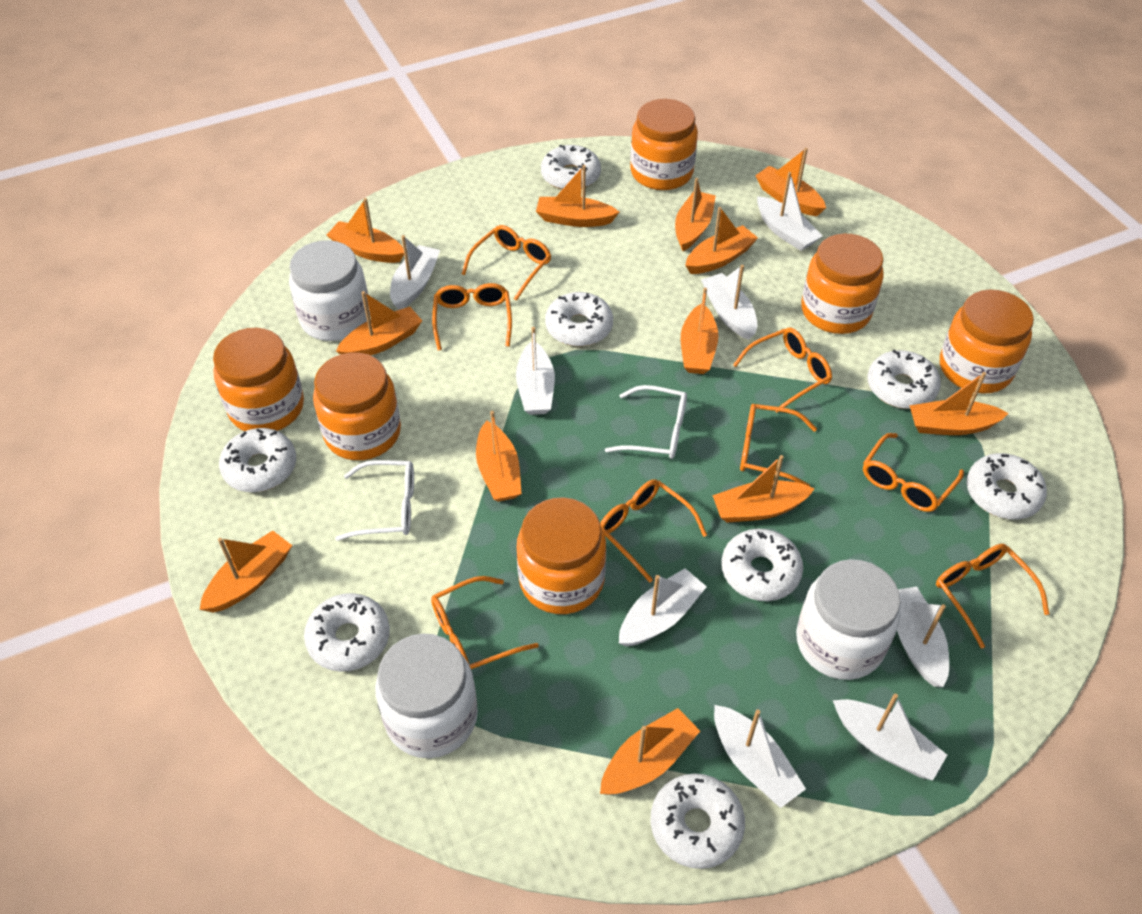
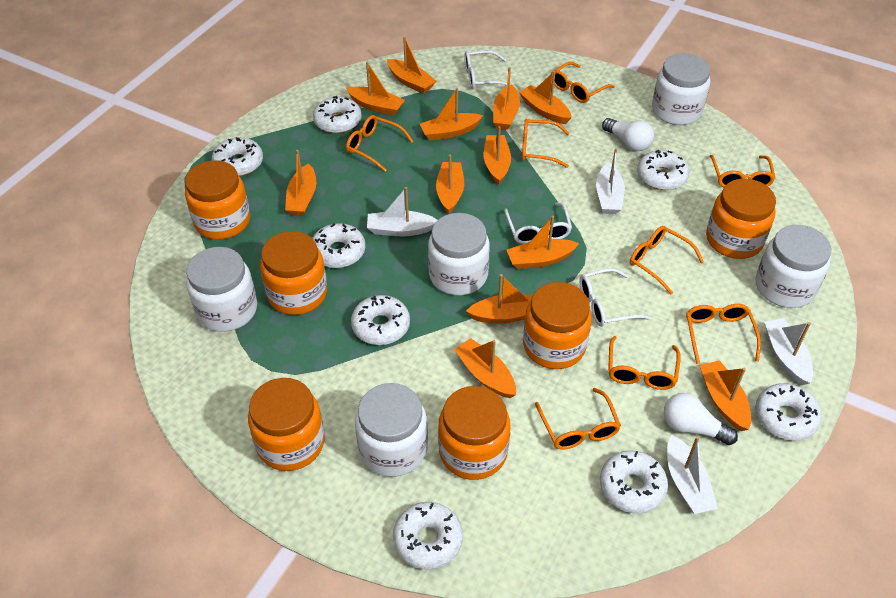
white boat: [390,235,440,310] [516,327,555,415] [619,568,707,647] [701,265,757,340] [714,705,806,808] [757,172,822,251] [833,694,947,780] [897,587,949,687] = 8 -> [367,187,438,236] [596,148,625,214] [667,435,718,514] [764,318,813,385] = 4
white glasses: [335,460,414,541] [605,385,687,459] = 2 -> [465,50,515,89] [504,203,572,244] [579,268,651,327] = 3
white jar: [289,240,370,341] [375,634,478,758] [796,559,901,680] = 3 -> [186,247,257,332] [355,383,428,477] [428,213,490,295] [652,53,710,125] [756,225,831,308] = 5
white light bulb: none = 0 -> [602,118,654,151] [664,393,738,445] = 2

